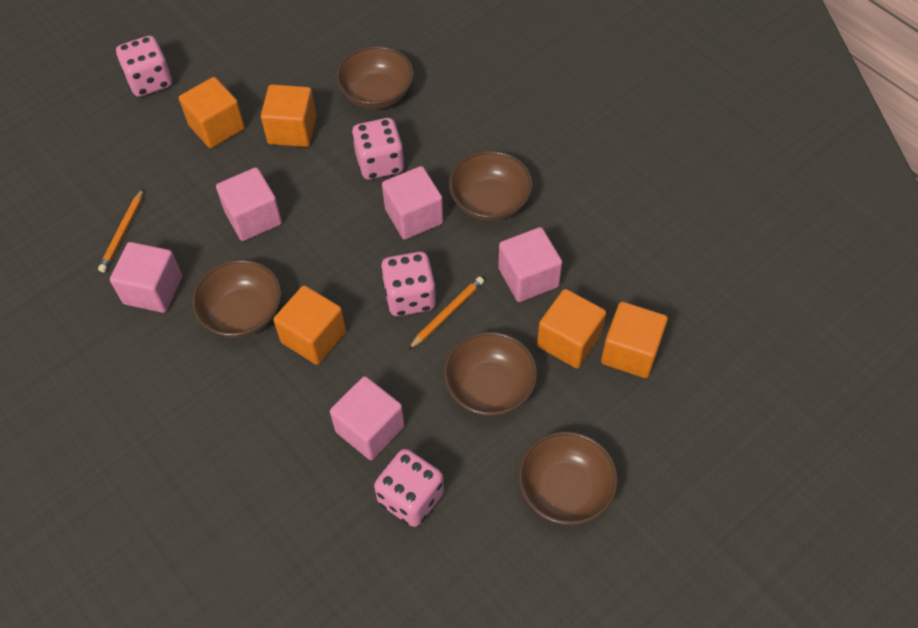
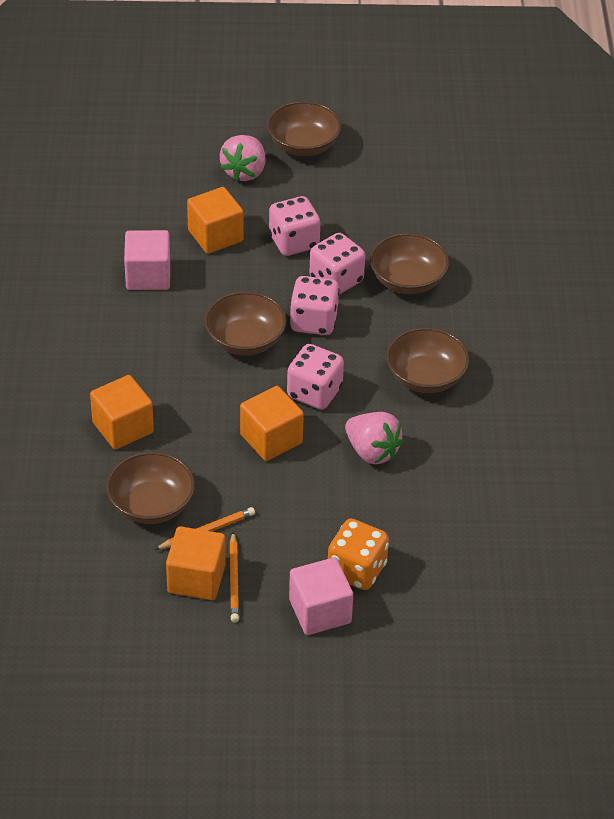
orange cube: [179,77,245,148] [261,84,316,147] [273,285,346,365] [537,289,606,368] [601,302,668,378] = 5 -> [90,375,154,450] [166,526,226,600] [187,187,243,254] [240,386,304,461] = 4
orange dice: none = 0 -> [328,519,389,590] = 1
pink cube: [110,242,182,313] [216,167,282,241] [330,376,405,460] [382,166,443,240] [498,227,562,302] = 5 -> [124,230,170,290] [289,557,353,635] = 2
pink strawberry: none = 0 -> [220,135,266,182] [345,412,404,464] = 2

